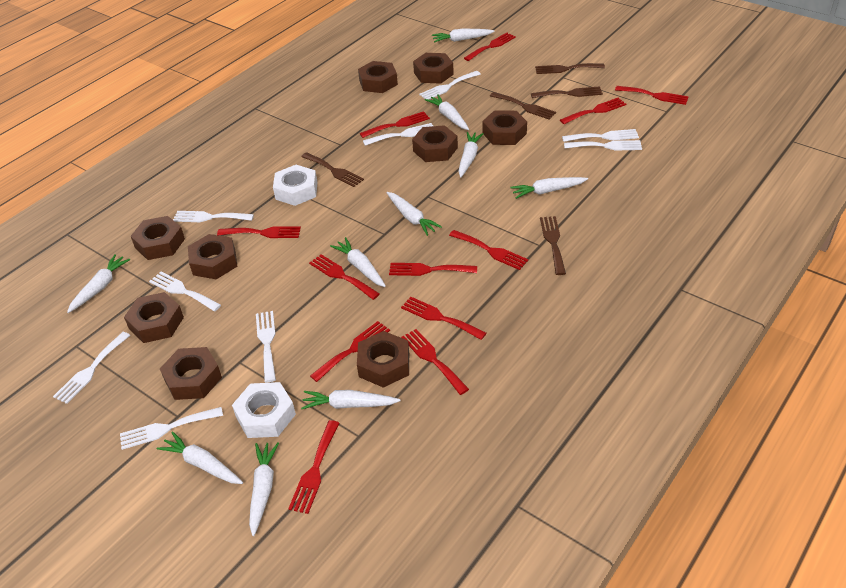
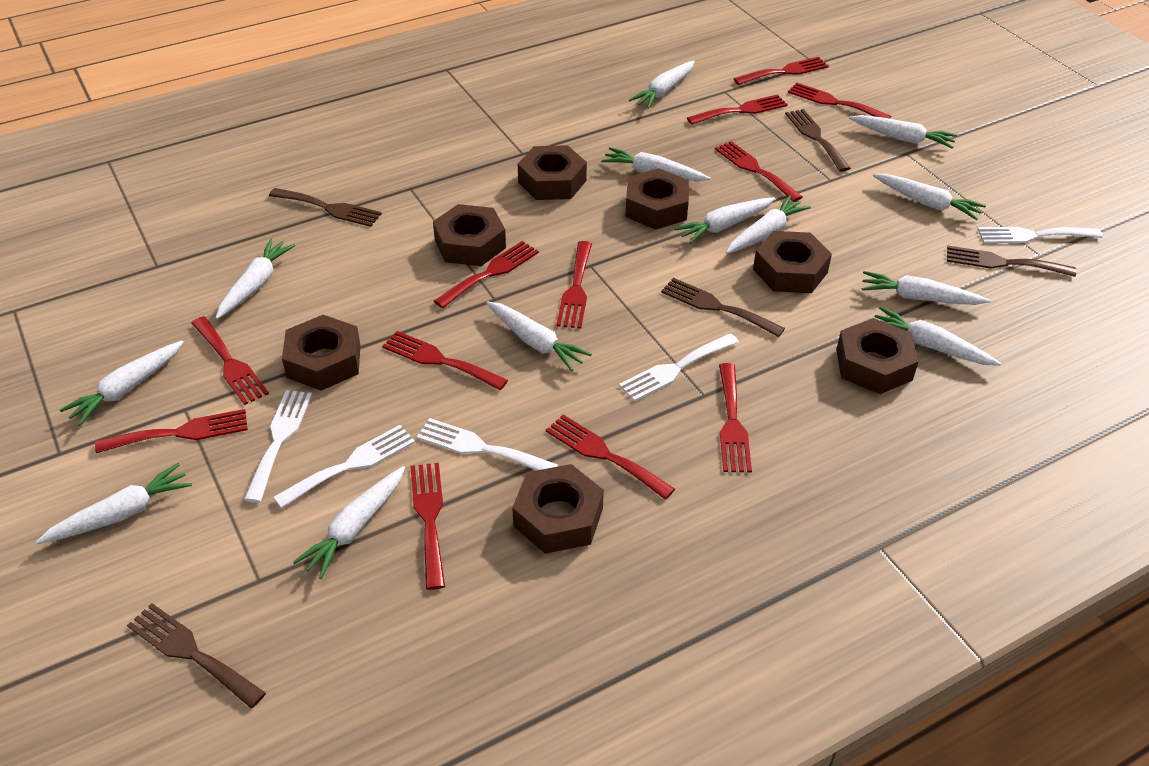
brown nut: [124,292,184,343] [131,216,185,260] [160,347,222,400] [188,234,238,279] [357,331,409,388] [358,61,398,93] [412,125,458,162] [413,53,454,84] [482,110,527,145] = 9 -> [282,315,361,391] [433,204,506,266] [512,464,604,554] [518,145,587,200] [625,168,689,230] [753,231,832,293] [836,318,919,394] = 7
white carrot: [67,254,130,313] [157,431,243,484] [249,442,279,536] [301,390,400,409] [330,237,386,287] [386,192,442,236] [425,94,469,130] [432,29,495,43] [458,132,484,178] [510,177,588,199] = 10 -> [36,463,192,544] [60,341,184,426] [216,238,295,319] [293,466,405,579] [486,301,592,371] [601,147,711,181] [629,61,695,109] [674,197,775,244] [726,195,811,254] [849,115,957,149] [862,271,991,305] [873,174,986,220] [875,307,1001,366] = 13
white fork: [53,332,130,404] [120,407,223,450] [149,272,221,311] [173,211,254,222] [256,311,276,382] [363,123,433,146] [419,71,481,100] [562,129,639,142] [564,140,642,151] = 9 -> [244,390,312,503] [273,425,415,508] [417,418,558,471] [619,333,739,402] [977,227,1103,243] = 5
white nut: [232,382,296,438] [273,165,318,206] = 2 -> none = 0

